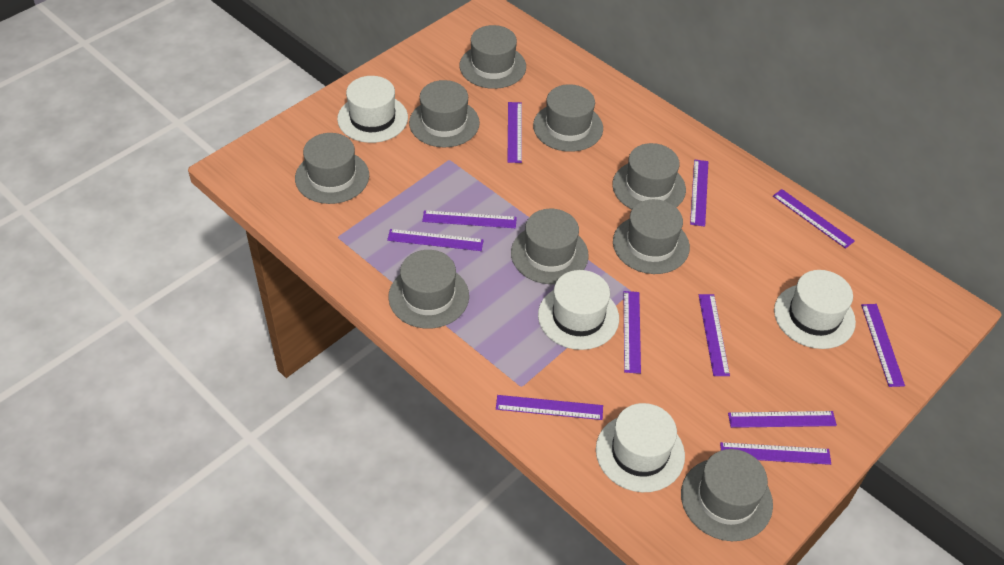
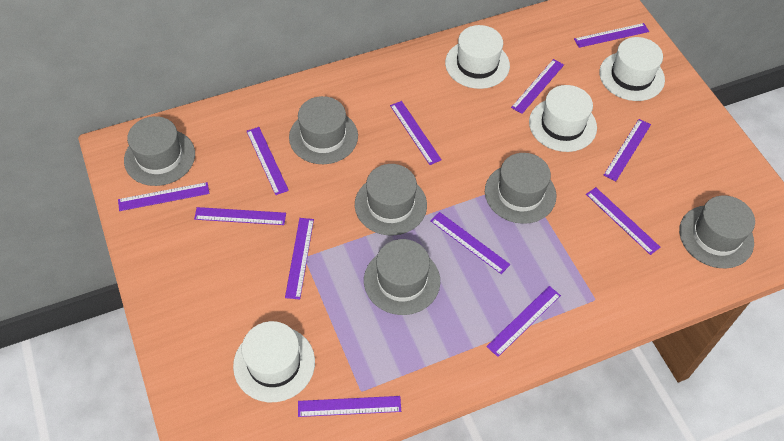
grey hat: [295,133,369,204] [388,250,469,328] [409,80,480,147] [460,25,526,89] [511,209,589,284] [533,84,603,152] [612,143,686,209] [613,199,690,274] [681,449,773,541] = 9 -> [124,116,195,186] [289,96,358,164] [355,164,427,236] [364,239,440,315] [485,153,556,224] [679,195,755,268] = 6
purple ruler: [387,229,484,251] [422,210,517,228] [496,395,603,420] [507,102,522,163] [624,291,641,374] [690,159,708,227] [699,294,730,376] [720,442,831,465] [728,411,837,428] [773,189,855,249] [861,304,905,387] = 11 -> [118,182,209,211] [194,207,286,225] [246,127,289,195] [285,218,314,300] [298,396,401,417] [390,101,442,165] [430,212,510,274] [486,286,561,357] [511,59,564,114] [574,23,649,48] [586,187,660,255] [604,119,651,181] = 12

